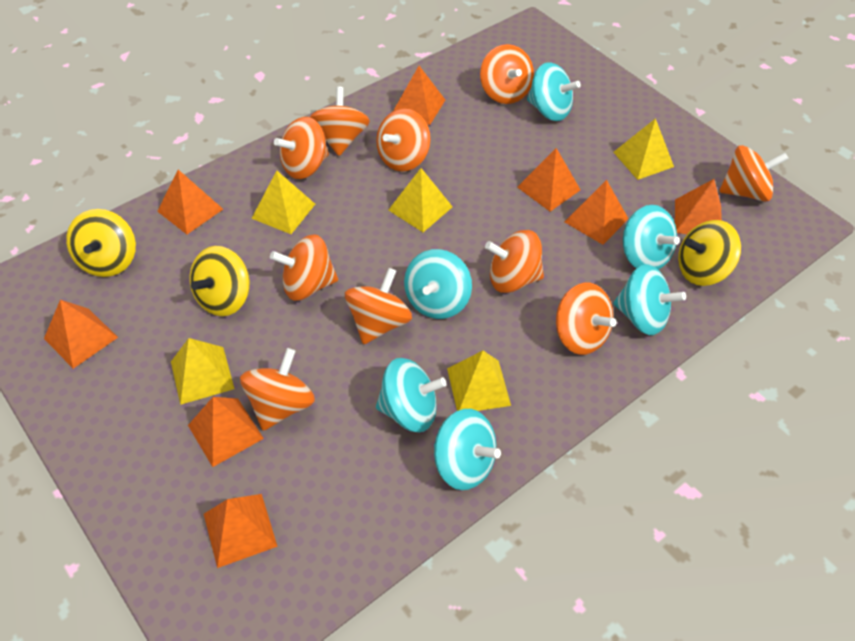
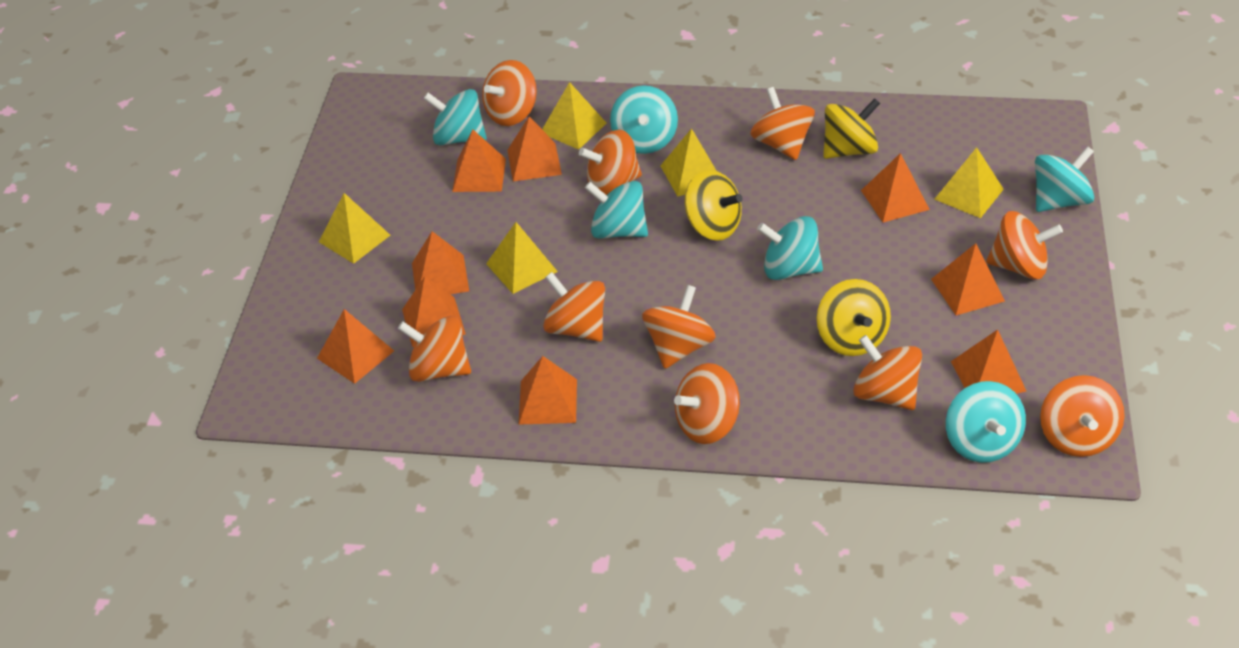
orange pyramid: [44,300,118,369] [157,170,223,234] [188,397,264,467] [204,494,278,568] [393,66,445,125] [517,148,580,212] [565,180,628,245] [675,179,722,234] = 8 -> [317,309,394,384] [402,276,466,347] [412,231,469,294] [452,129,506,192] [507,116,562,182] [518,356,577,425] [861,153,930,222] [931,243,1005,315] [951,330,1027,394] = 9

